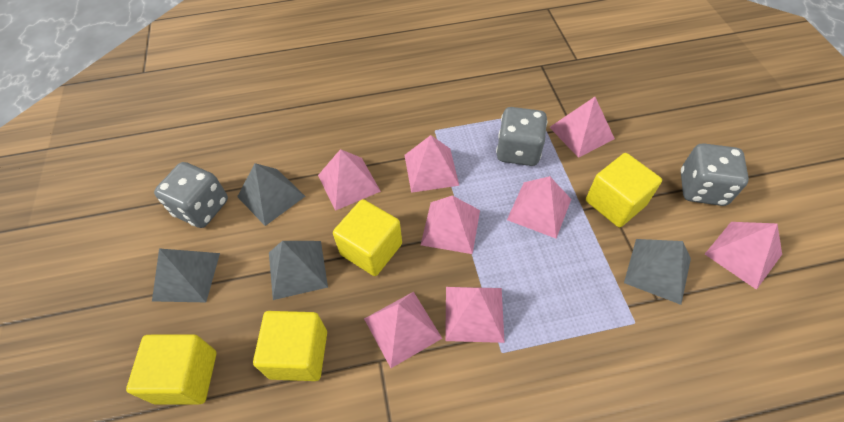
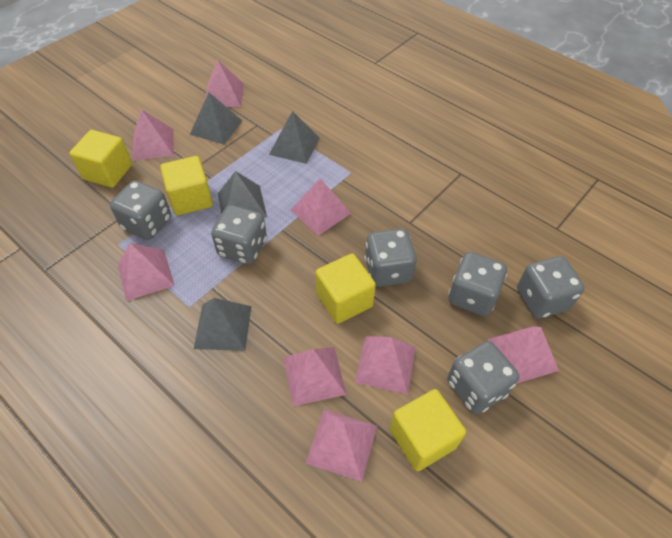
grey dice: [154,162,228,228] [496,107,547,166] [681,143,749,206] = 3 -> [110,180,171,240] [211,205,267,265] [364,229,417,287] [447,341,519,414] [448,252,507,316] [517,256,584,318] = 6

